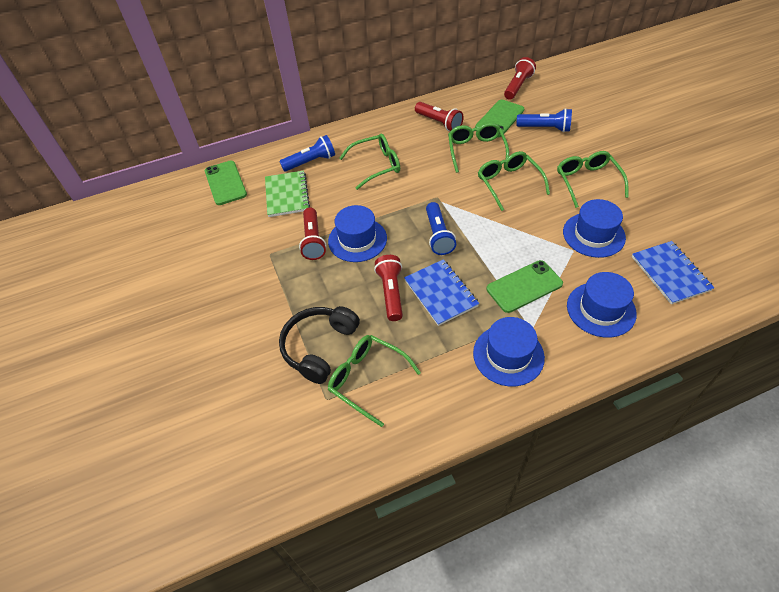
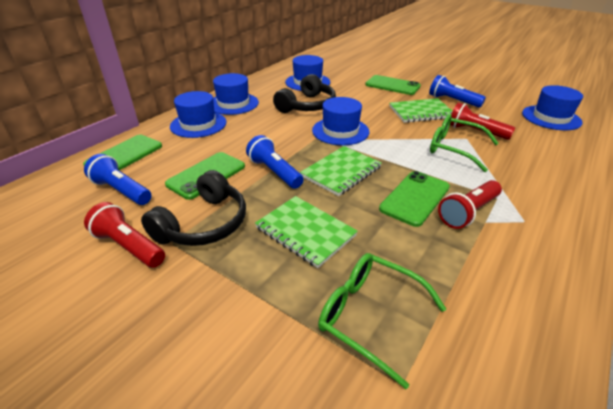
black headphones: [279,306,360,384] = 1 -> [141,170,246,246] [273,74,336,113] = 2
blue hat: [328,205,387,262] [473,317,545,386] [563,199,626,258] [567,272,637,338] = 4 -> [170,91,227,138] [213,73,259,115] [285,55,330,91] [312,97,369,145] [522,85,583,130] = 5
blue notebook: [404,259,479,326] [632,241,715,304] = 2 -> none = 0
green glasses: [328,335,421,427] [339,134,400,190] [448,123,509,173] [478,151,550,211] [557,151,629,208] = 5 -> [318,253,446,389] [430,114,499,172] = 2
green notebook: [265,170,310,217] = 1 -> [255,196,358,268] [300,146,382,196] [389,98,453,123] = 3
green phone: [205,161,247,205] [475,99,524,137] [486,260,563,313] = 3 -> [83,135,162,170] [165,152,245,200] [365,75,421,95] [379,171,450,227] = 4
red flashlight: [299,207,326,260] [374,255,403,321] [415,102,464,131] [504,57,536,99] = 4 -> [84,202,165,268] [438,180,502,229] [450,102,515,140] = 3

